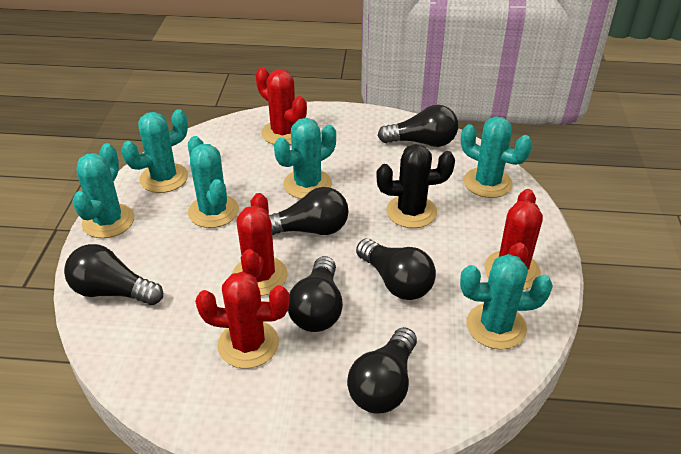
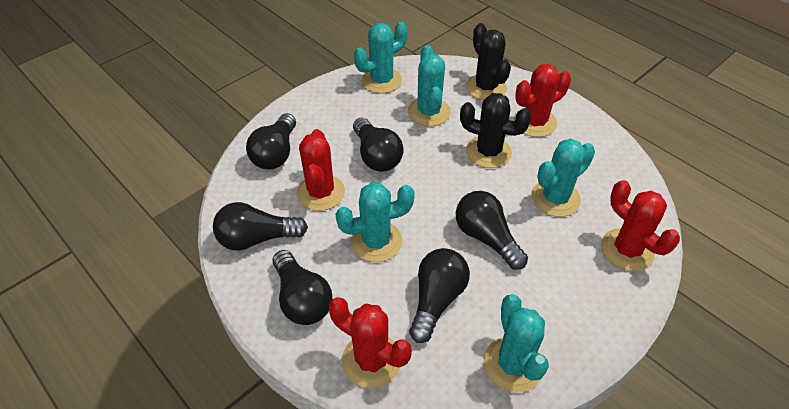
black cactus: [376,144,455,228] = 1 -> [460,93,531,168] [466,23,511,100] = 2
turquoise cactus: [72,143,134,238] [121,109,188,193] [188,136,239,228] [274,118,336,199] [460,254,553,350] [461,117,532,198] = 6 -> [335,182,415,262] [354,21,407,93] [408,45,451,126] [483,294,548,393] [531,139,595,217] = 5

